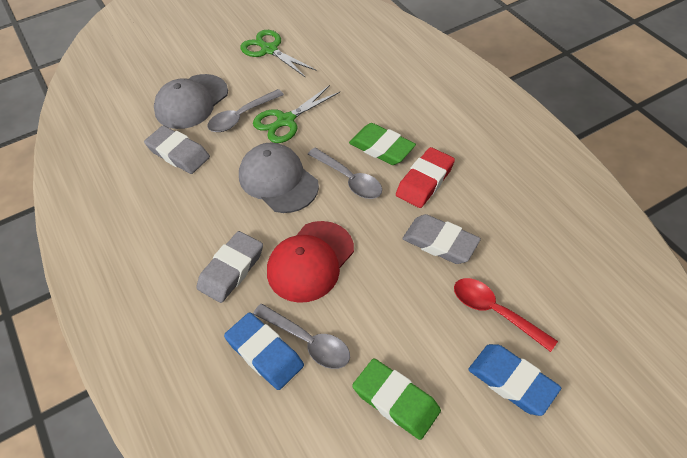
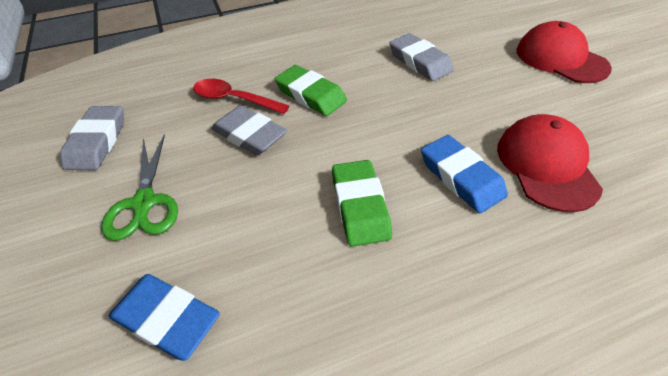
green scissors: [240,30,316,77] [253,85,340,143] = 2 -> [101,134,178,241] = 1
grey cap: [154,74,228,129] [239,143,319,213] = 2 -> none = 0
grey spoon: [207,89,284,132] [253,304,350,369] [308,148,382,199] = 3 -> none = 0
red cap: [267,221,354,303] = 1 -> [497,114,603,212] [517,21,612,83] = 2
red eraser: [396,147,455,208] = 1 -> none = 0

